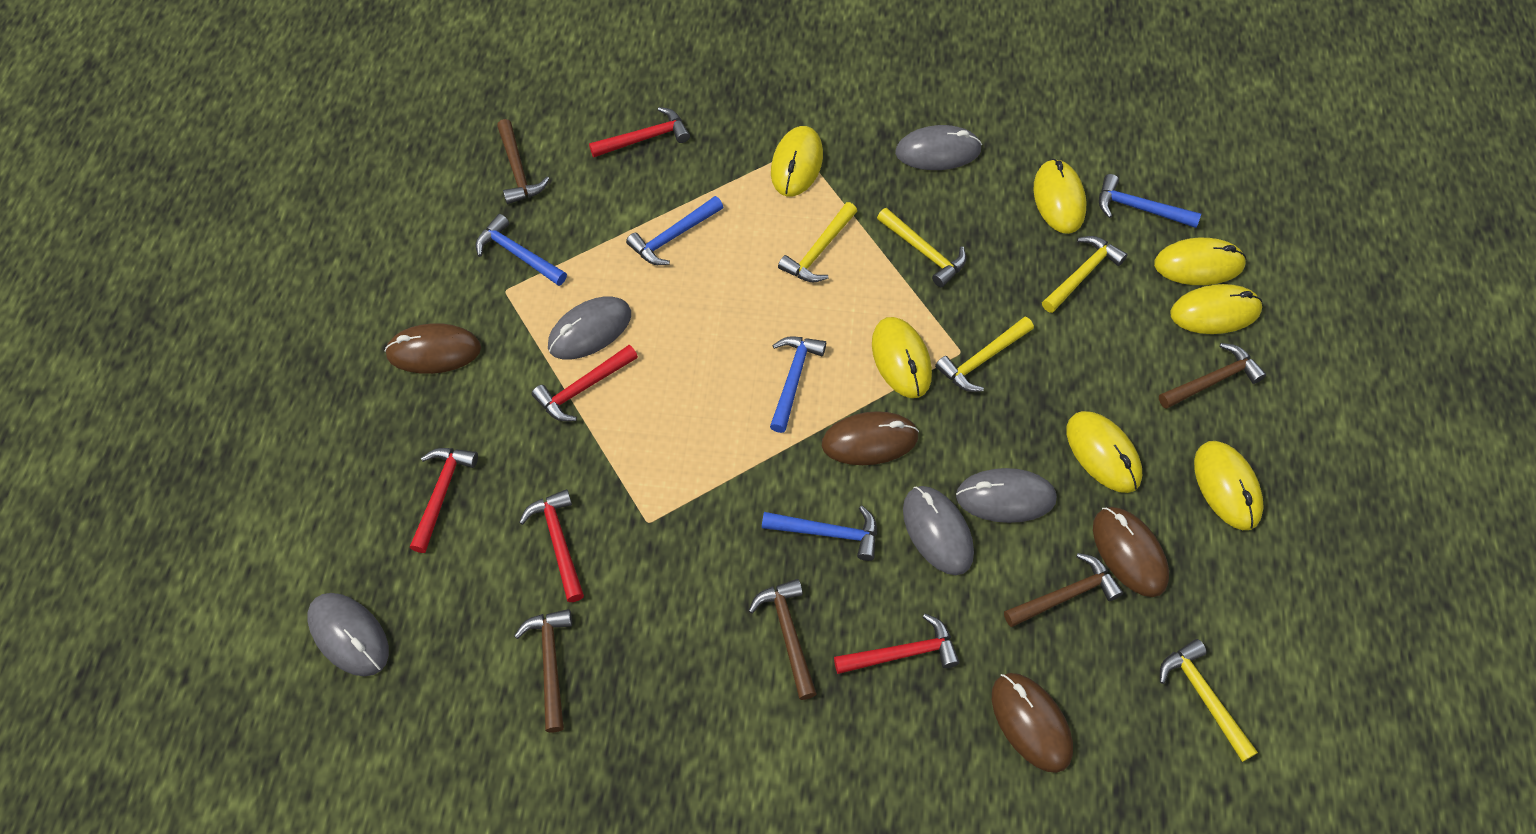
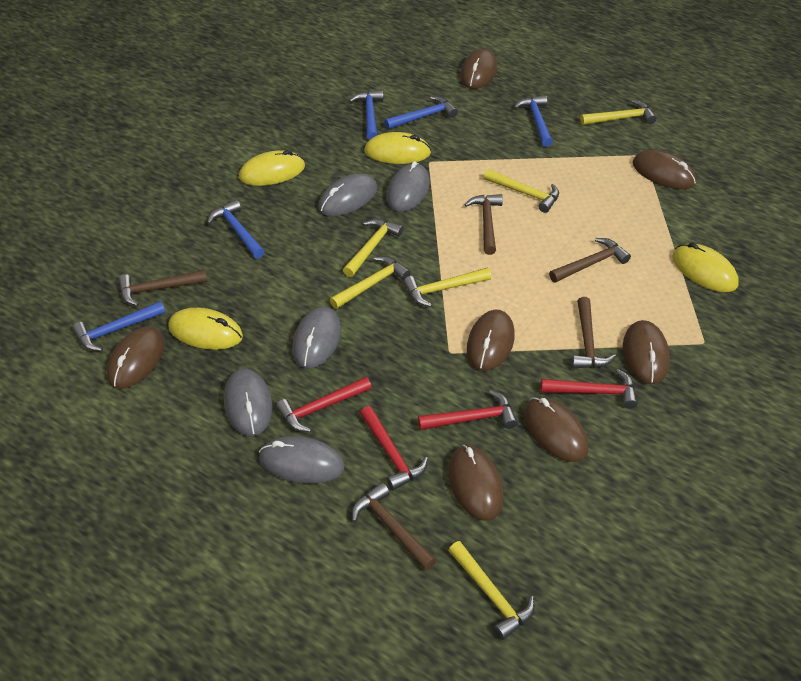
brown mouse: [385,323,481,374] [822,411,919,465] [992,673,1073,773] [1093,507,1169,597] = 4 -> [107,327,164,389] [448,445,504,521] [460,49,497,89] [467,310,515,371] [524,397,588,462] [623,320,670,384] [633,150,696,189] = 7
red hammer: [410,448,478,553] [519,489,584,602] [532,345,638,421] [589,107,690,157] [834,614,960,674] = 5 -> [276,377,372,432] [360,406,428,490] [418,390,518,430] [541,369,637,409] = 4
yellow hammer: [778,202,857,282] [877,208,966,287] [935,317,1034,392] [1042,236,1127,313] [1160,639,1258,762] = 5 -> [330,256,411,309] [343,219,403,277] [403,268,491,307] [448,541,535,640] [484,169,559,213] [580,100,657,125] = 6
yellow mouse: [771,126,823,197] [872,317,932,398] [1033,159,1086,234] [1066,411,1142,493] [1154,238,1247,285] [1170,284,1262,334] [1194,441,1264,530] = 7 -> [168,307,243,350] [239,150,305,186] [364,132,431,164] [673,242,739,292] = 4

